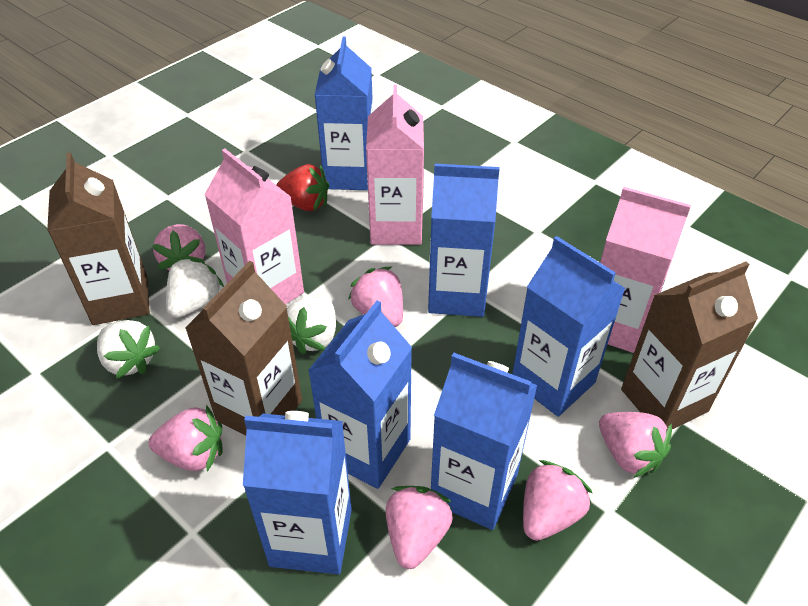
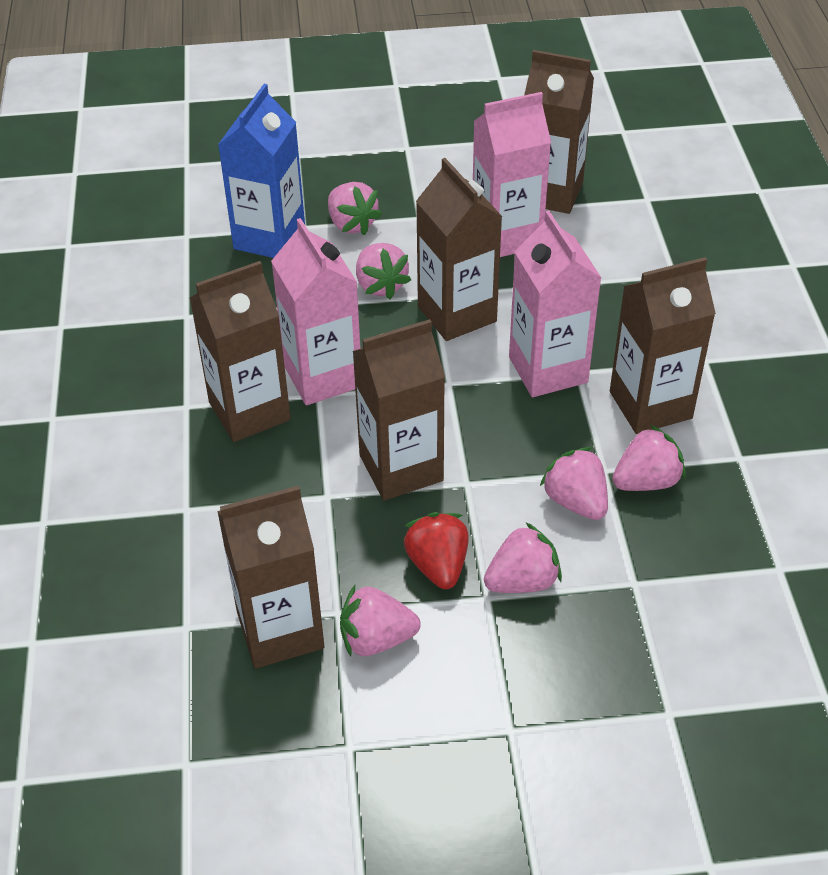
blue carton: [243,411,352,574] [308,301,412,489] [315,36,373,190] [428,164,500,317] [431,352,538,530] [512,236,626,417] = 6 -> [218,84,305,258] = 1
brown carton: [47,152,150,325] [185,261,302,436] [621,261,758,429] = 3 -> [190,261,291,442] [217,486,324,668] [352,319,445,500] [416,158,502,341] [524,50,594,214] [610,257,716,434] = 6
white strawberry: [97,320,160,378] [166,258,224,318] [287,298,336,354] = 3 -> none = 0

